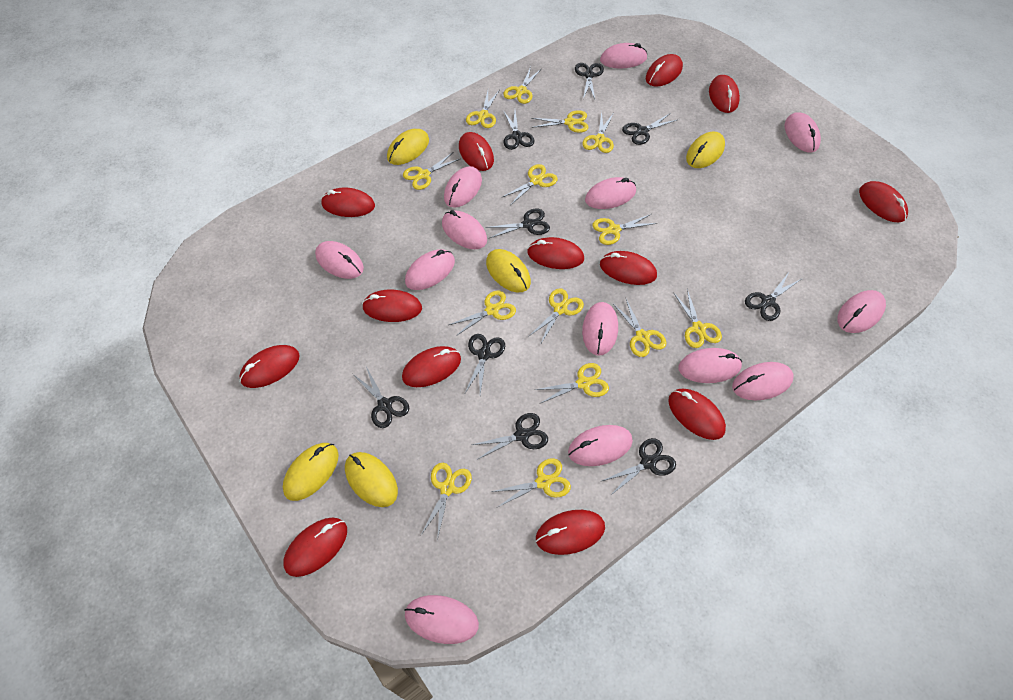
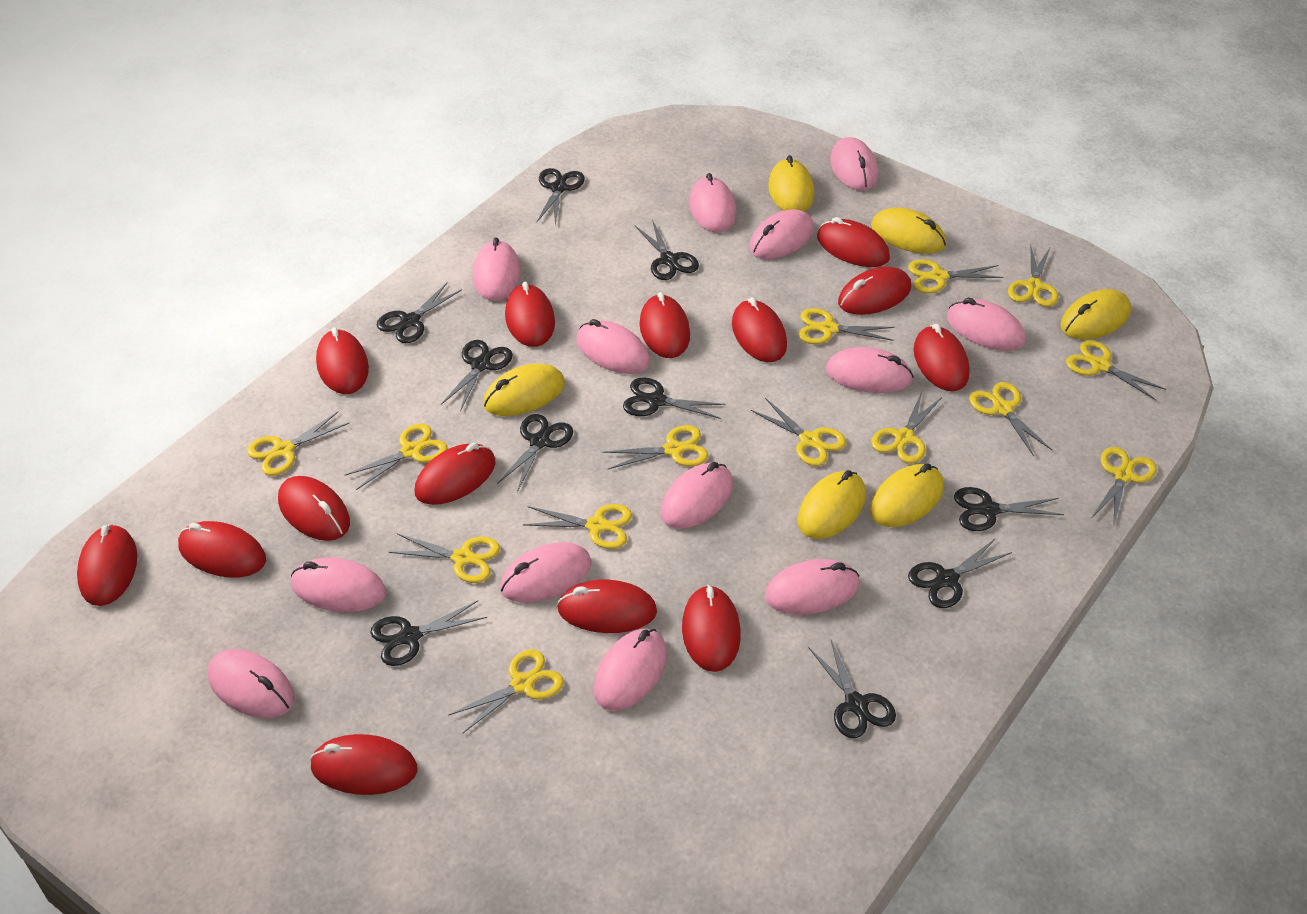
black scissors: [353,367,409,428] [465,334,505,394] [472,413,548,459] [485,209,550,238] [503,110,535,150] [575,63,604,99] [602,438,676,496] [622,113,677,145] [745,271,801,321] = 9 -> [370,601,487,666] [376,282,462,343] [441,340,513,412] [497,414,573,492] [536,168,585,226] [623,377,725,419] [635,219,699,280] [808,638,896,738] [908,538,1012,608] [954,487,1064,531] = 10
red mouse: [239,345,300,388] [283,518,347,577] [321,187,375,217] [362,290,422,322] [402,346,461,387] [459,132,494,171] [527,237,584,269] [536,510,605,555] [600,251,657,285] [646,54,683,87] [668,389,726,440] [709,75,740,113] [859,181,908,222] = 13 -> [77,524,137,606] [178,521,266,578] [278,476,350,541] [310,734,417,795] [316,327,369,394] [415,443,495,505] [505,282,555,347] [557,580,657,633] [640,292,690,358] [682,585,741,672] [732,297,787,362] [817,217,890,267] [838,267,911,315] [914,324,970,391] = 14
yellow mouse: [283,443,339,501] [345,452,398,507] [387,129,429,165] [486,249,531,292] [686,132,725,168] = 5 -> [483,363,565,416] [768,155,814,212] [797,470,866,539] [870,463,944,527] [871,207,946,254] [1060,289,1131,340] = 6

